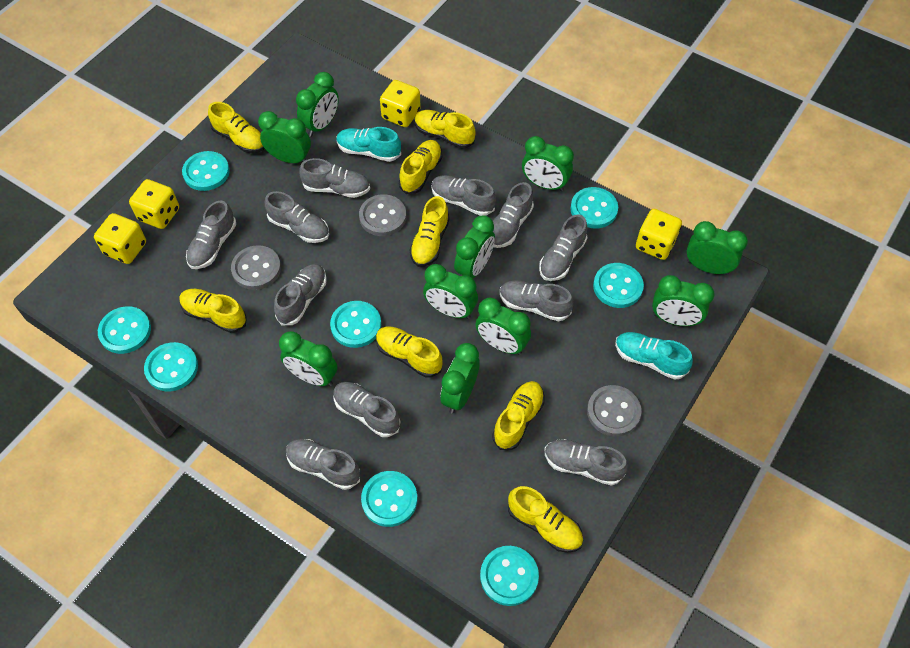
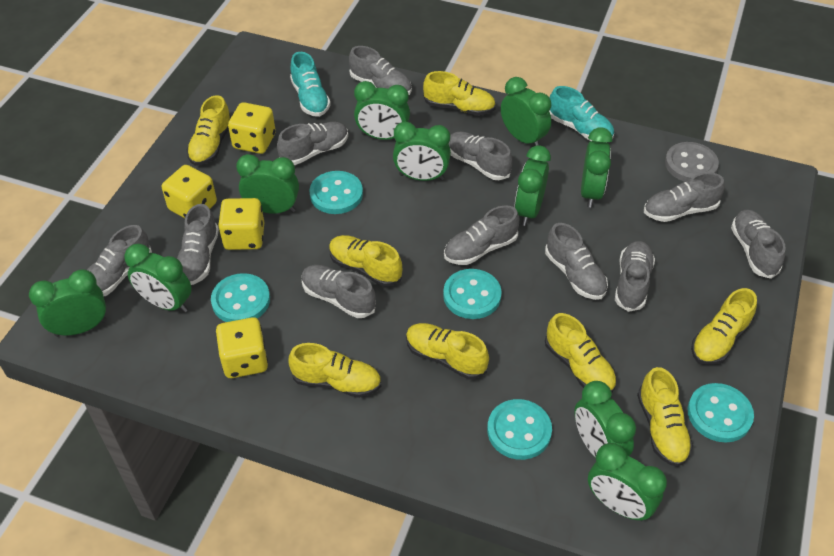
grey button: [231,245,281,290] [359,194,406,236] [587,385,641,437] = 3 -> [665,142,719,182] = 1
turquoise button: [98,306,151,354] [144,342,198,391] [182,151,230,191] [330,301,381,348] [361,471,417,527] [480,546,539,606] [571,187,618,228] [593,263,644,308] = 8 -> [211,273,270,322] [309,171,363,214] [443,269,502,319] [487,399,552,460] [687,383,754,443] = 5

